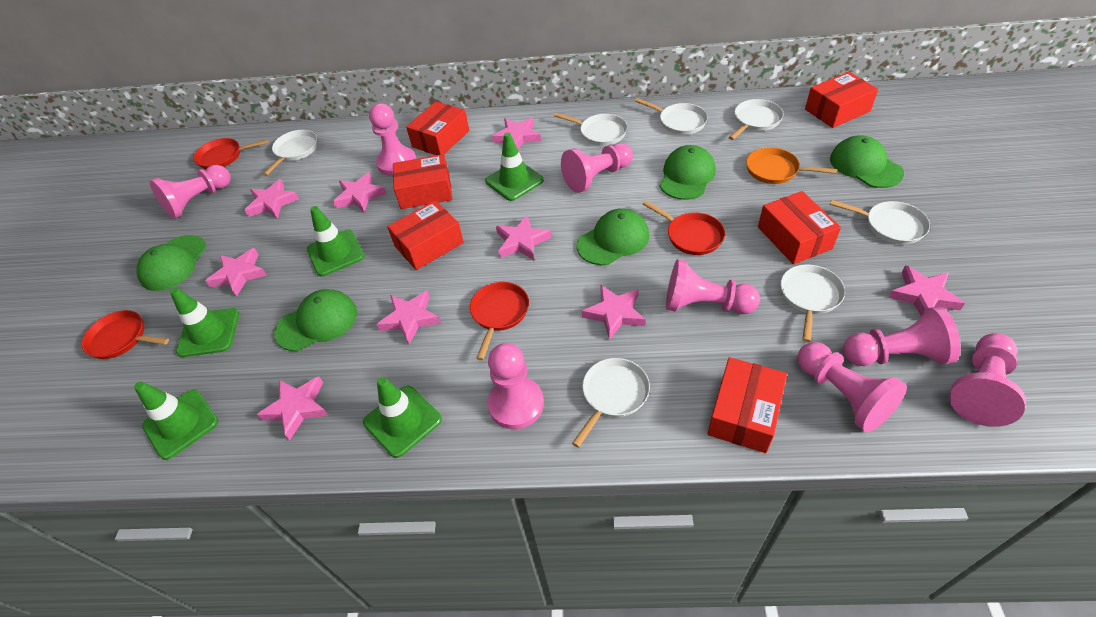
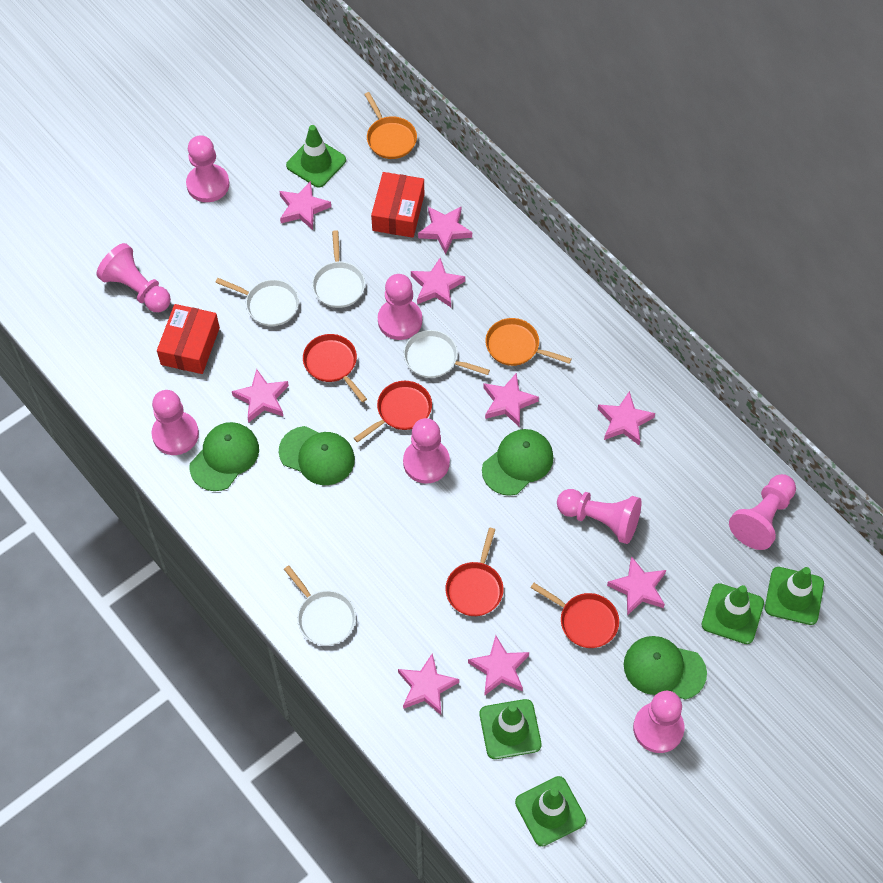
green cap: [136,235,206,291] [274,289,357,351] [577,208,649,265] [660,145,716,200] [830,136,904,188] = 5 -> [189,422,259,491] [279,426,355,485] [482,429,554,496] [624,636,707,700] = 4
orange pan: [746,147,837,184] = 1 -> [364,92,417,159] [485,318,572,366] = 2
red box: [387,200,464,270] [393,154,453,209] [406,101,469,155] [708,357,787,453] [758,191,841,264] [805,72,878,128] = 6 -> [157,304,220,374] [371,172,424,238] = 2
white pan: [263,130,318,176] [554,113,628,146] [572,358,650,448] [635,98,708,135] [728,99,784,140] [780,265,845,342] [830,200,930,244] = 7 -> [215,278,299,326] [284,565,356,646] [312,230,365,308] [404,330,490,378] = 4

